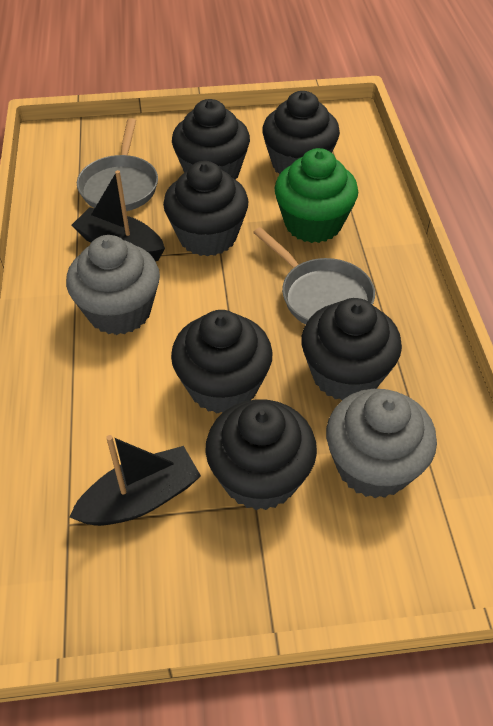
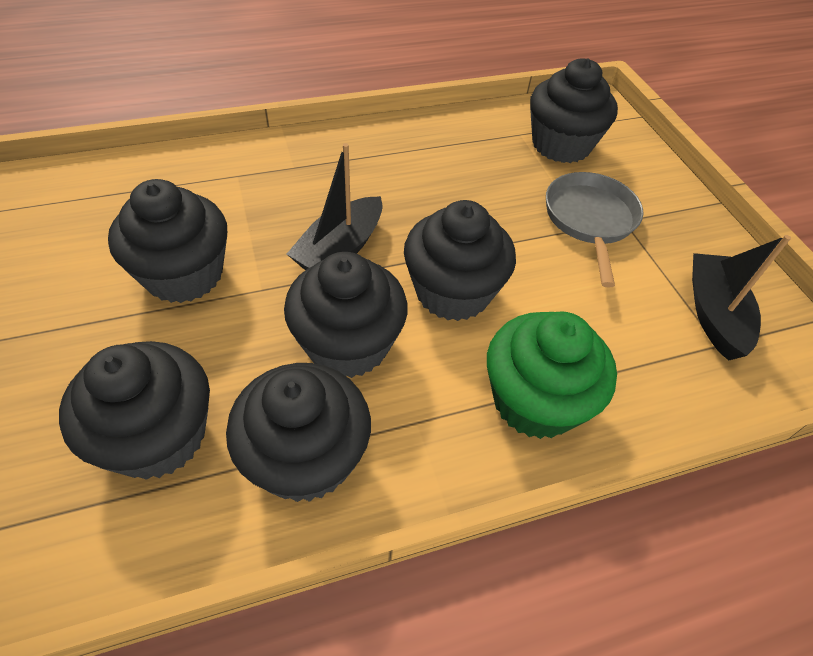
grey cupcake: [66,235,160,335] [326,389,437,499] = 2 -> none = 0
grey pan: [77,118,158,211] [253,227,375,324] = 2 -> [546,172,643,288] = 1

